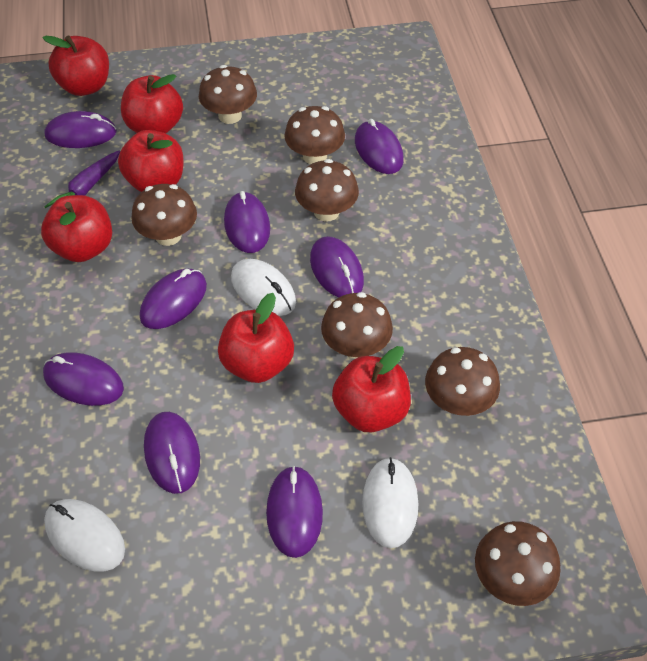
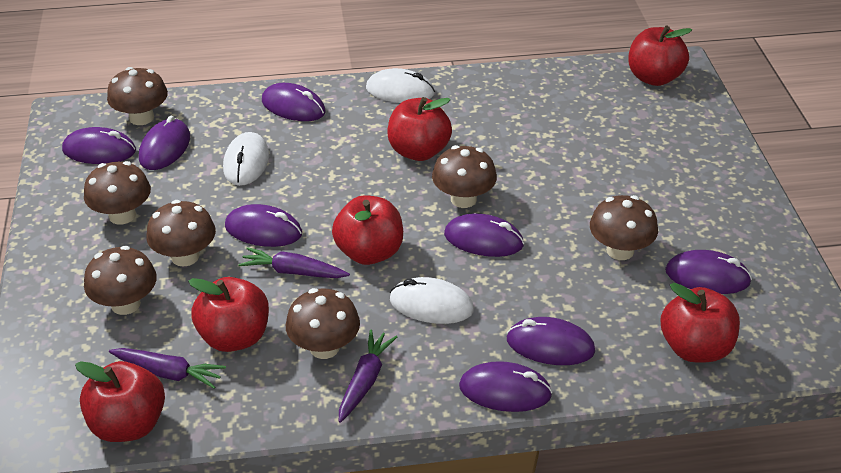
purple carrot: [44,150,120,208] = 1 -> [109,348,226,389] [238,247,350,278] [339,329,397,423] = 3

